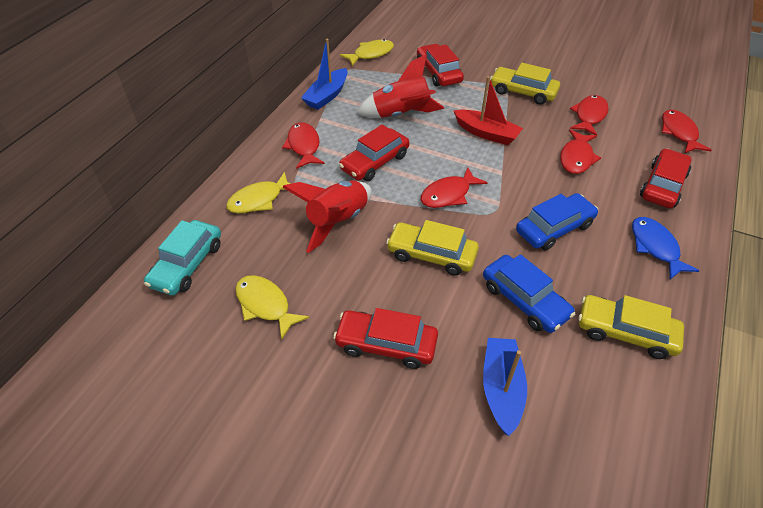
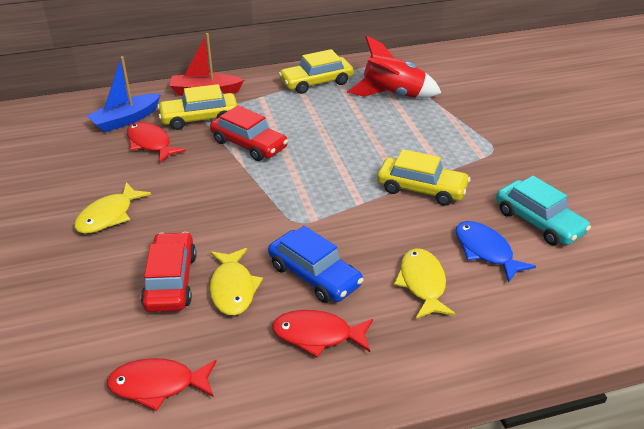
blue boat: [301,39,348,110] [483,338,527,436] = 2 -> [87,56,161,133] = 1
blue car: [483,254,575,333] [516,193,598,250] = 2 -> [268,226,364,303] = 1
red car: [333,308,438,369] [339,125,409,181] [417,44,464,86] [640,148,692,208] = 4 -> [141,232,196,312] [210,105,288,161] = 2
red fish: [282,123,325,169] [421,167,488,208] [560,129,601,174] [570,95,609,135] [662,110,712,153] = 5 -> [107,358,217,411] [127,122,186,163] [272,310,373,357] = 3
red rocket: [282,180,372,253] [357,54,444,118] = 2 -> [347,35,441,98] = 1

